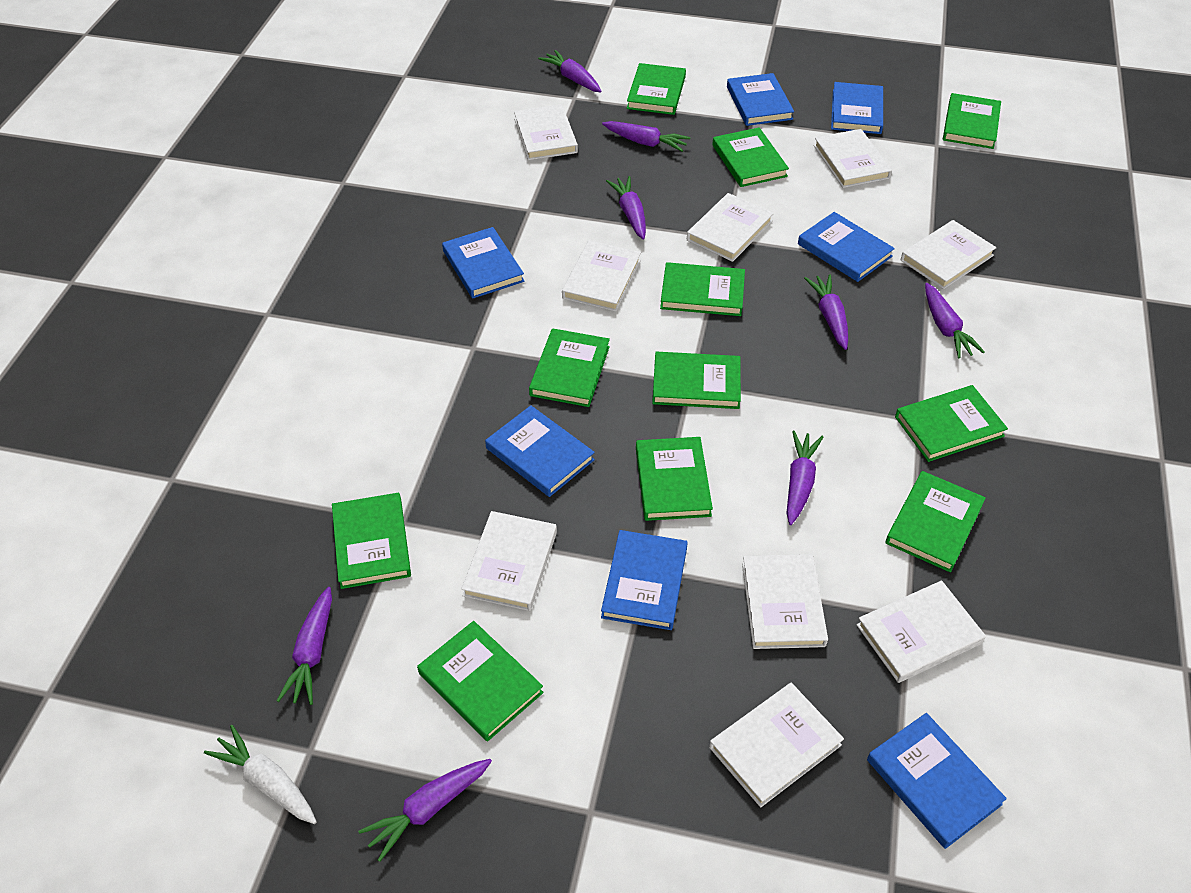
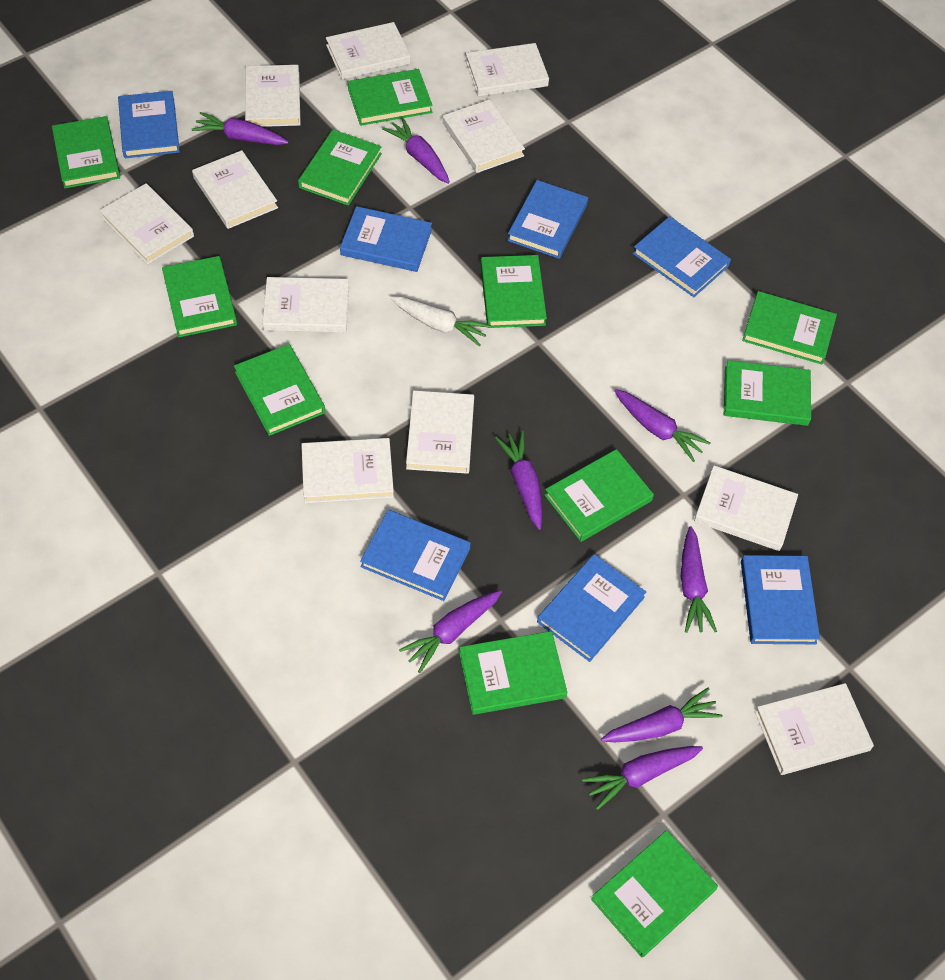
white book: [461,511,557,611] [514,104,578,160] [562,240,641,312] [687,193,774,262] [709,683,844,807] [742,554,828,649] [814,129,892,188] [857,580,986,683] [901,220,997,289] = 9 -> [99,183,194,265] [192,150,278,229] [245,65,301,127] [262,277,349,332] [301,438,394,503] [326,22,411,80] [406,390,474,474] [443,99,525,173] [466,43,549,97] [694,465,798,551] [755,683,874,775] = 11

